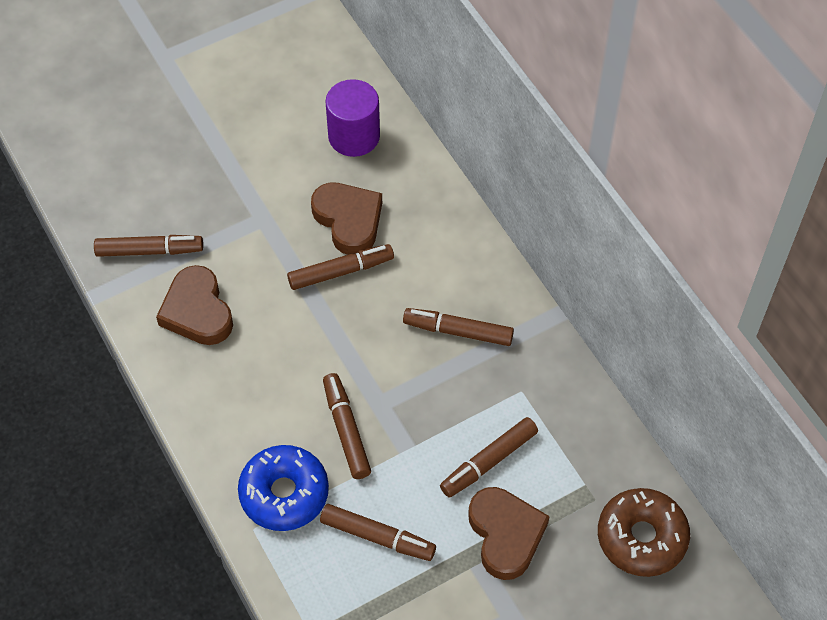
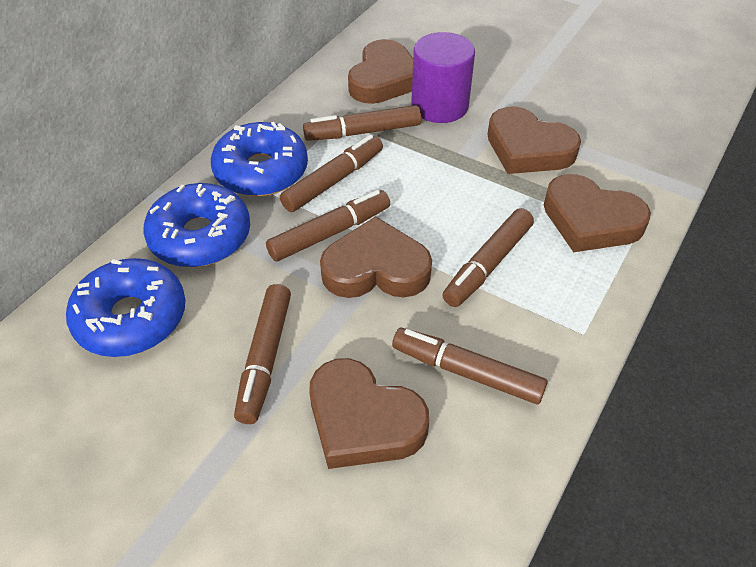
blue donut: [238,445,329,531] = 1 -> [66,258,185,357] [143,183,250,267] [211,122,308,196] = 3
brown donut: [598,488,690,577] = 1 -> none = 0
brown heart: [156,265,233,345] [311,183,382,255] [468,487,550,580] = 3 -> [309,358,429,469] [320,216,432,298] [348,39,413,104] [488,107,581,174] [544,174,651,252] = 5

